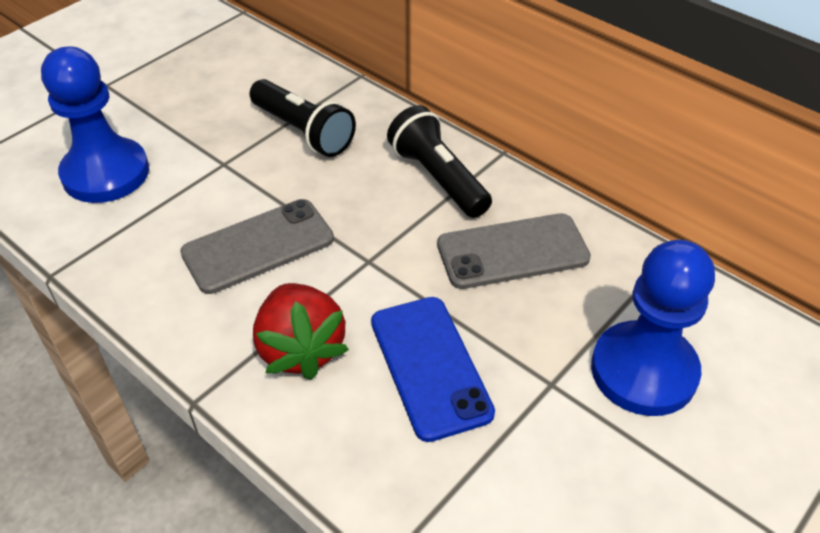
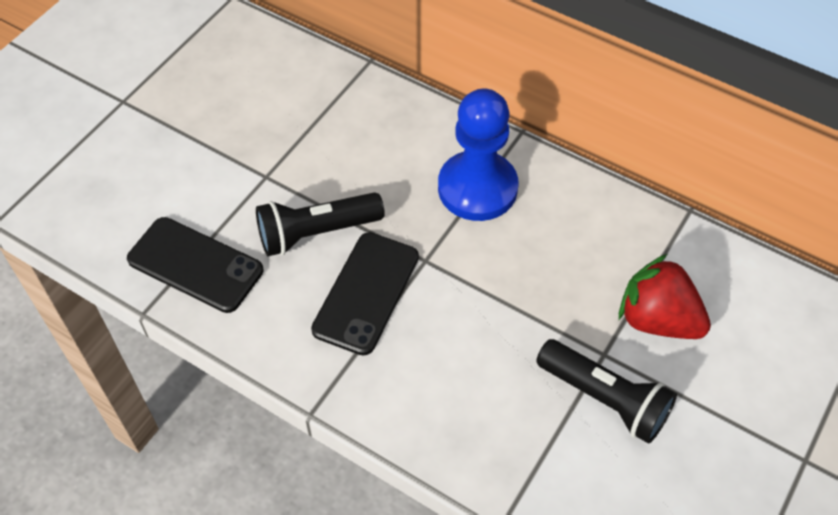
black phone: none = 0 -> [127,217,263,313] [311,232,419,356] = 2
blue pawn: [41,47,149,203] [591,240,715,416] = 2 -> [438,88,519,221] = 1
blue phone: [371,297,495,442] = 1 -> none = 0
grey phone: [180,199,334,294] [437,213,591,289] = 2 -> none = 0

